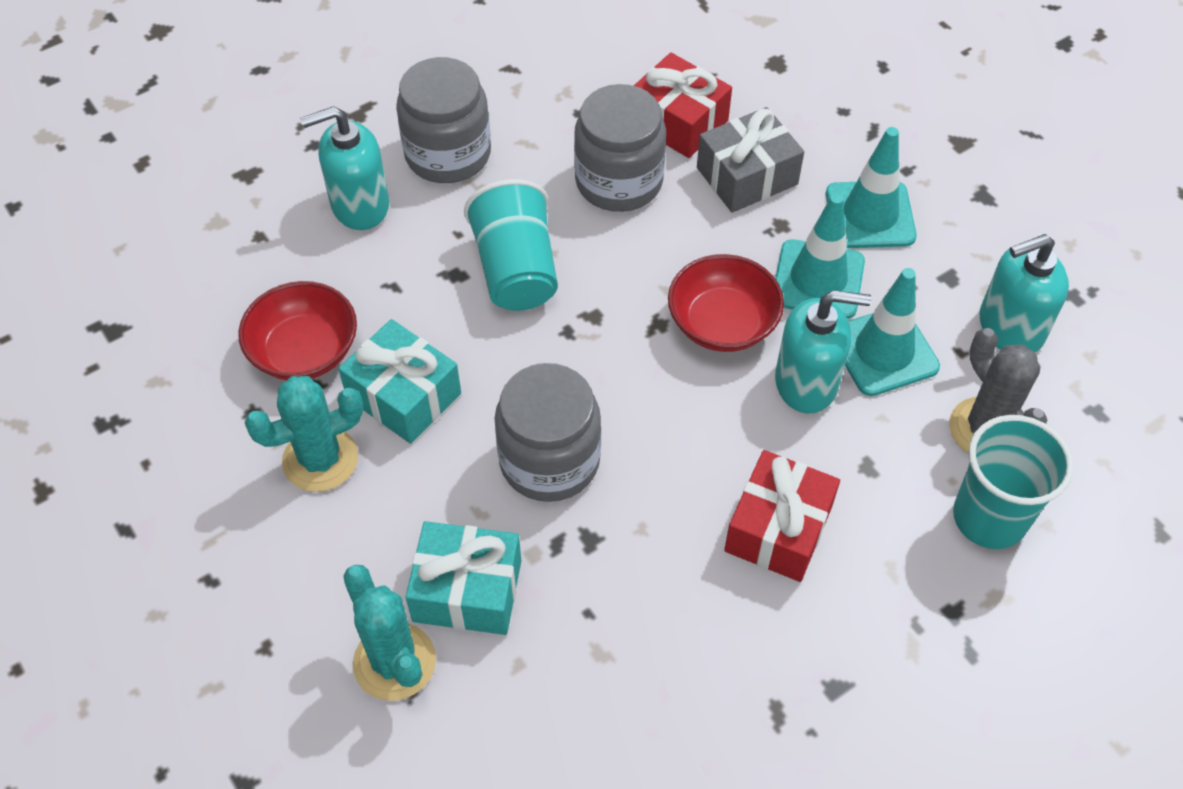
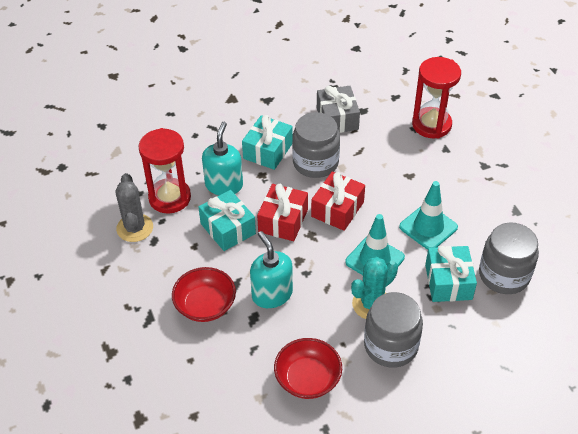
red hourglass: none = 0 -> [139,128,191,214] [412,57,461,139] = 2
turquoise cactus: [244,376,364,492] [343,565,436,701] = 2 -> [351,257,398,319] = 1
turquoise cup: [464,179,558,311] [953,415,1074,549] = 2 -> none = 0
turquoise gift: [338,319,461,444] [406,521,521,635] = 2 -> [198,190,256,251] [242,115,293,170] [425,246,477,302] = 3
turquoise soap dispenser: [300,106,389,230] [775,290,871,414] [980,234,1069,352] = 3 -> [202,122,243,195] [250,231,293,308] = 2
turquoise traffic cone: [775,194,865,319] [826,127,917,248] [845,268,940,396] = 3 -> [345,214,405,275] [399,181,458,250] = 2

